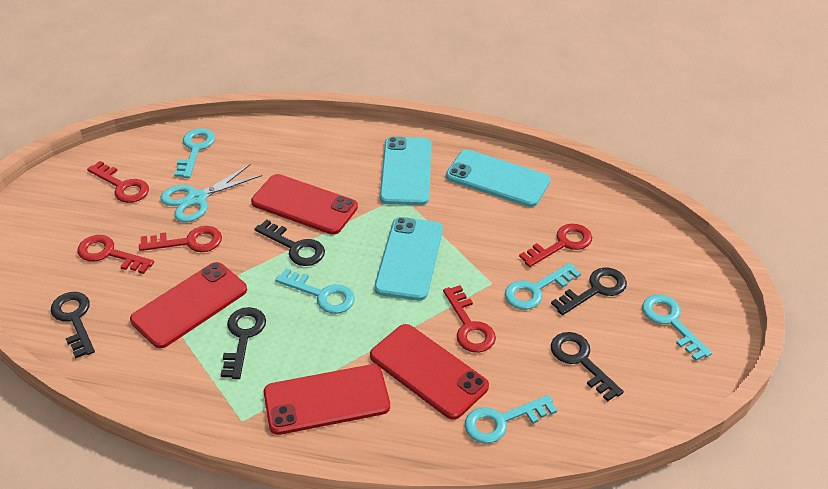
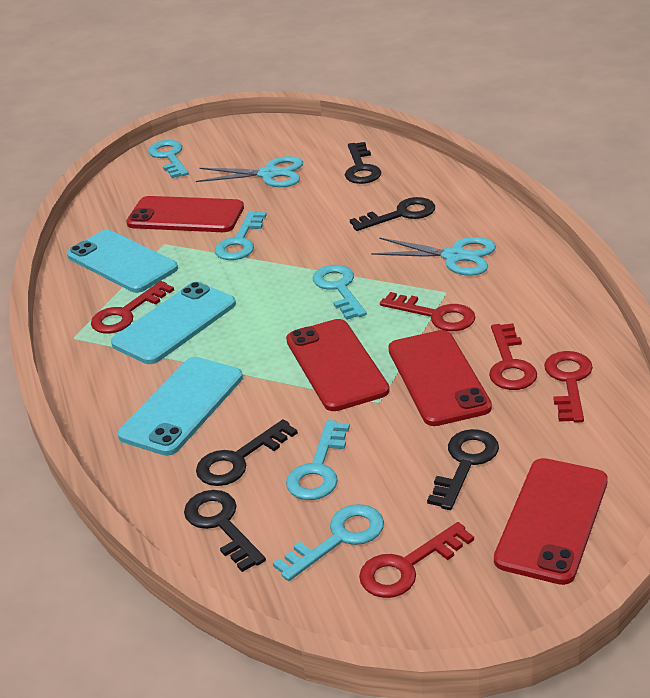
turquoise scissors: [160,164,262,222] = 1 -> [196,156,303,187] [371,237,496,276] = 2

